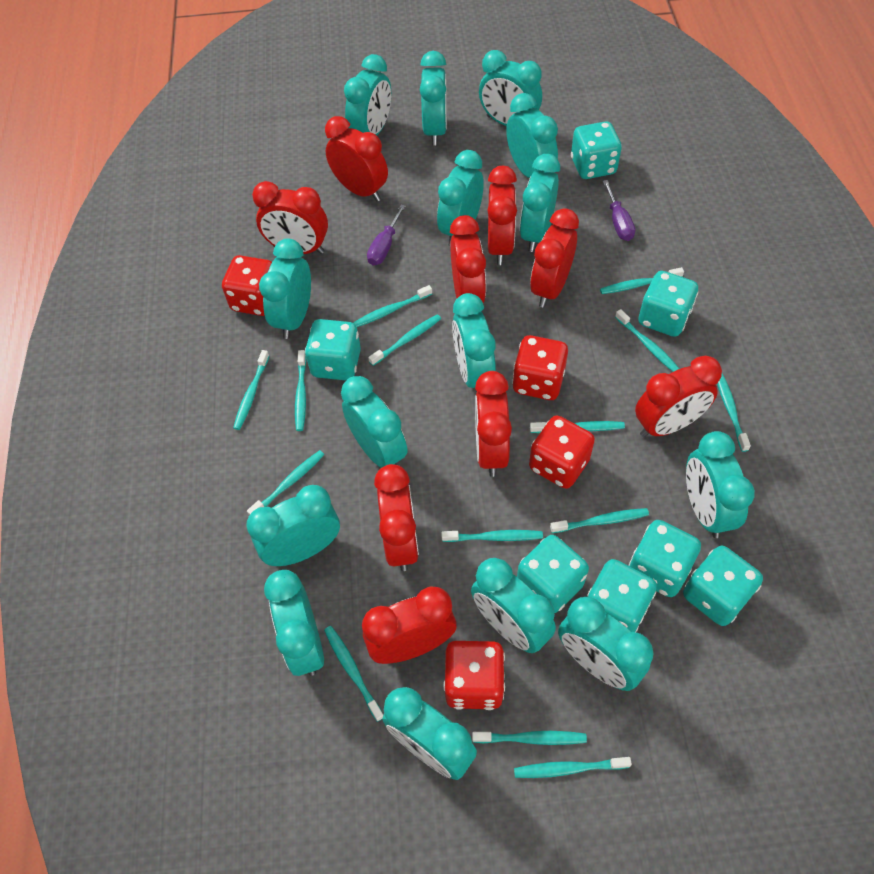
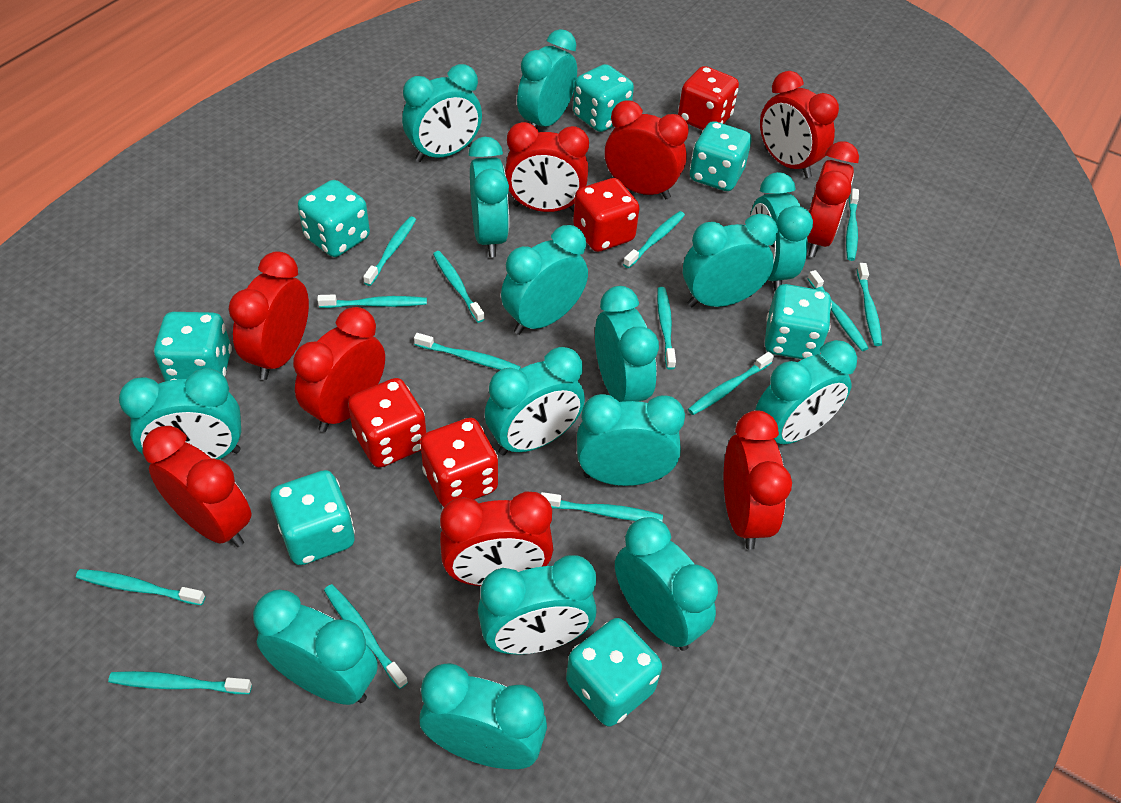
purple screwdriver: [367,205,406,266] [603,180,635,241] = 2 -> none = 0

